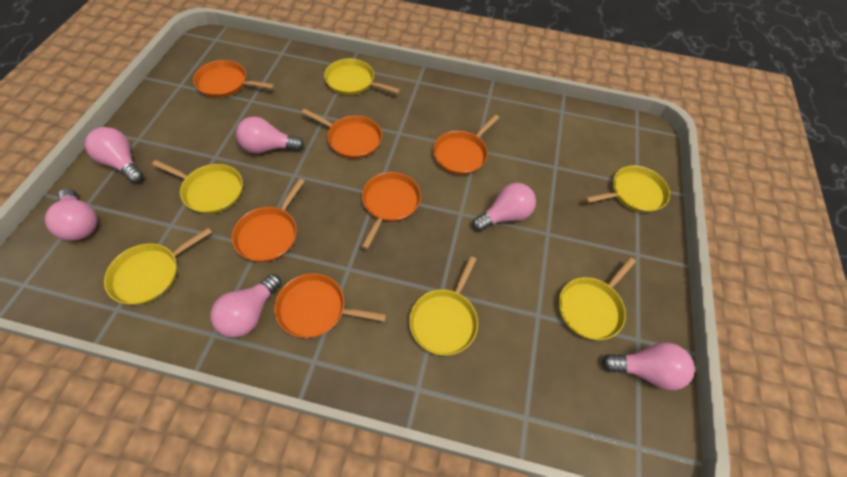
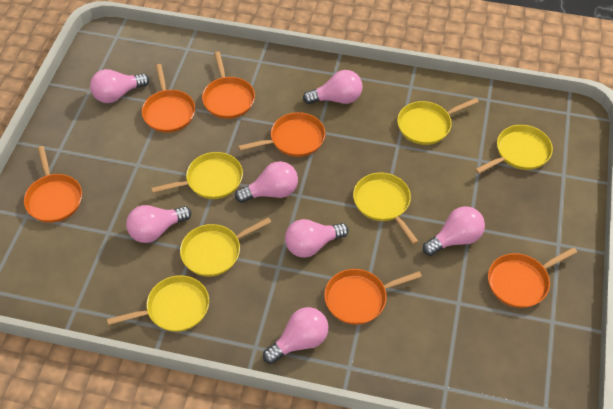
pink light bulb: [45,188,97,241] [85,127,144,183] [210,274,282,338] [236,117,304,153] [472,183,536,231] [602,342,695,390] = 6 -> [90,69,149,103] [126,205,191,243] [235,161,298,203] [263,307,329,364] [285,219,349,258] [303,70,363,104] [423,206,485,256] = 7

